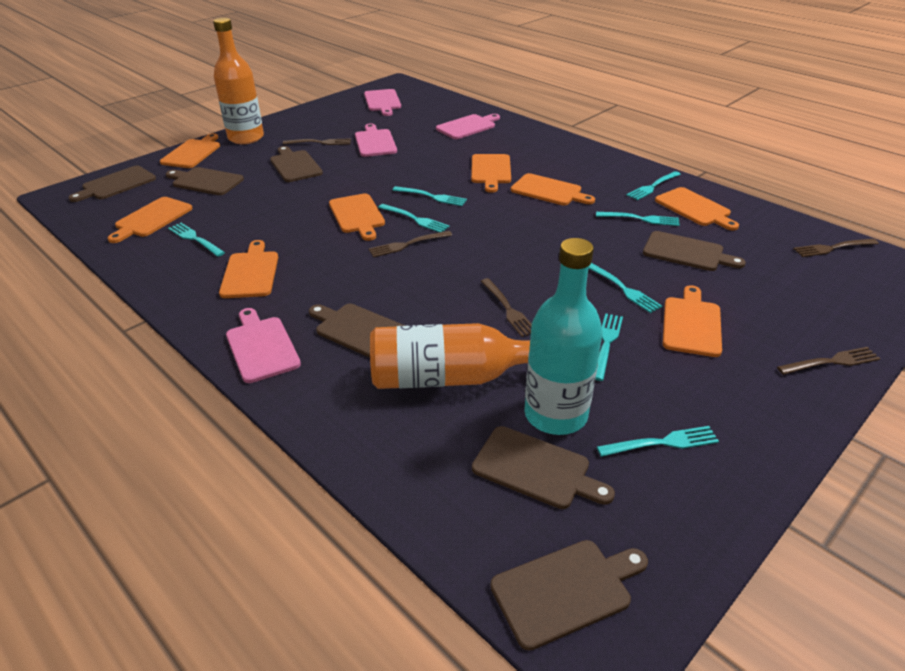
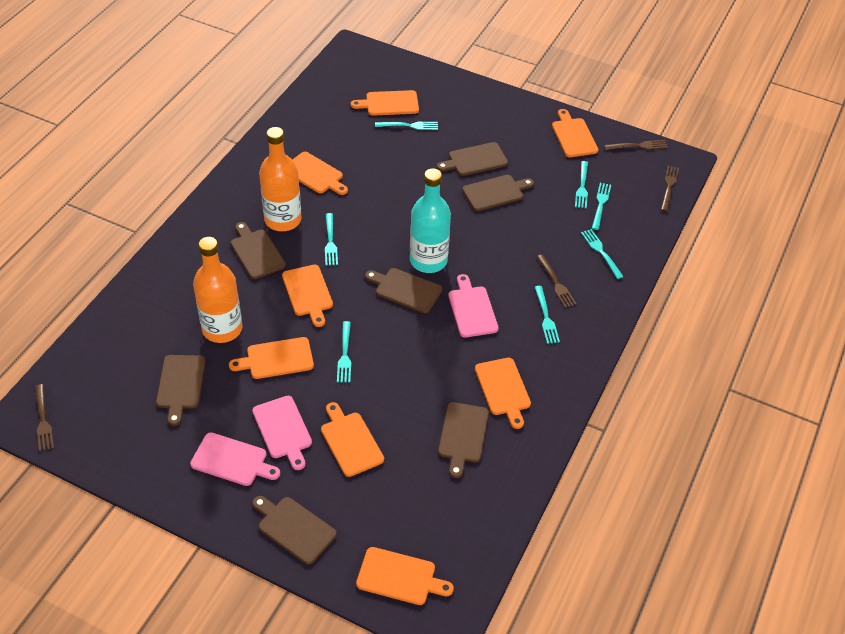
brown fork: [283,138,351,145] [369,231,452,257] [481,278,532,337] [777,347,881,375] [793,239,879,257] = 5 -> [35,384,54,451] [536,254,577,308] [604,140,668,150] [661,166,679,211] = 4
pink cutting board: [226,308,301,383] [355,124,397,157] [364,89,401,116] [436,114,500,139] = 4 -> [190,433,280,486] [252,396,312,470] [448,274,499,338] = 3
turquoise fork: [168,223,225,257] [378,204,449,232] [393,186,467,206] [589,263,662,313] [595,313,623,381] [596,212,680,226] [597,426,719,457] [626,171,681,200] = 8 -> [325,213,338,266] [337,321,351,383] [375,122,438,130] [535,286,560,344] [575,161,588,209] [581,229,624,279] [592,183,611,230] = 7

